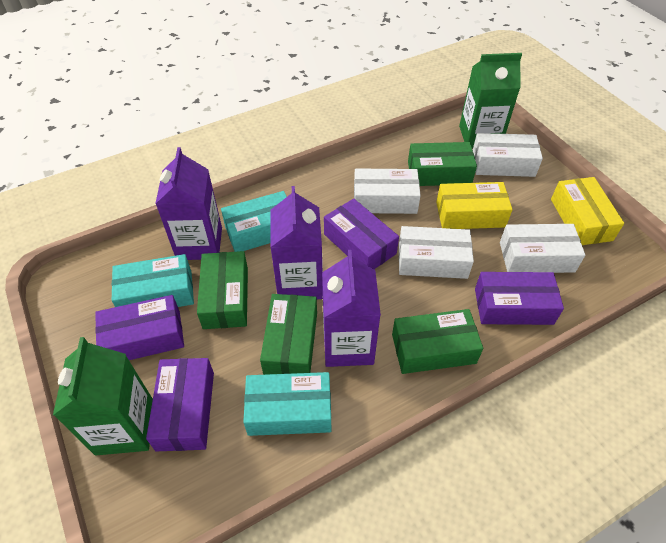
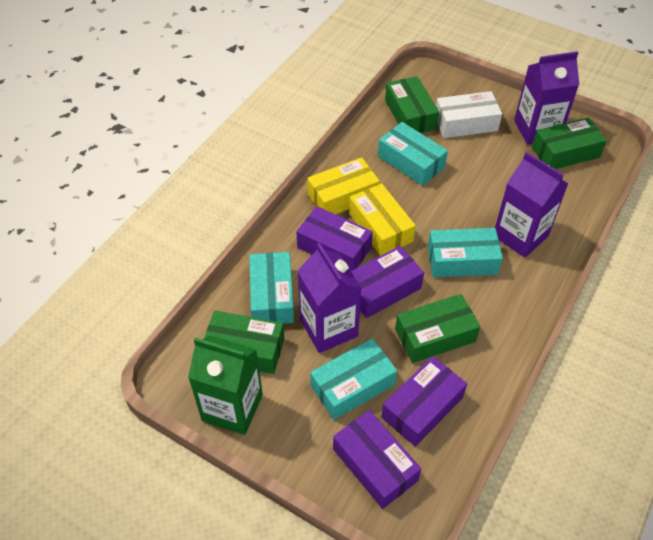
green carton: [53,337,153,455] [459,53,522,148] = 2 -> [188,335,263,435] = 1
turquoise box: [112,254,194,307] [221,191,287,252] [243,372,331,436] = 3 -> [249,252,294,324] [310,338,397,420] [378,122,448,186] [428,228,503,277] = 4
white box: [354,168,421,214] [399,226,474,279] [473,133,543,177] [500,224,585,273] = 4 -> [436,91,502,138] = 1

